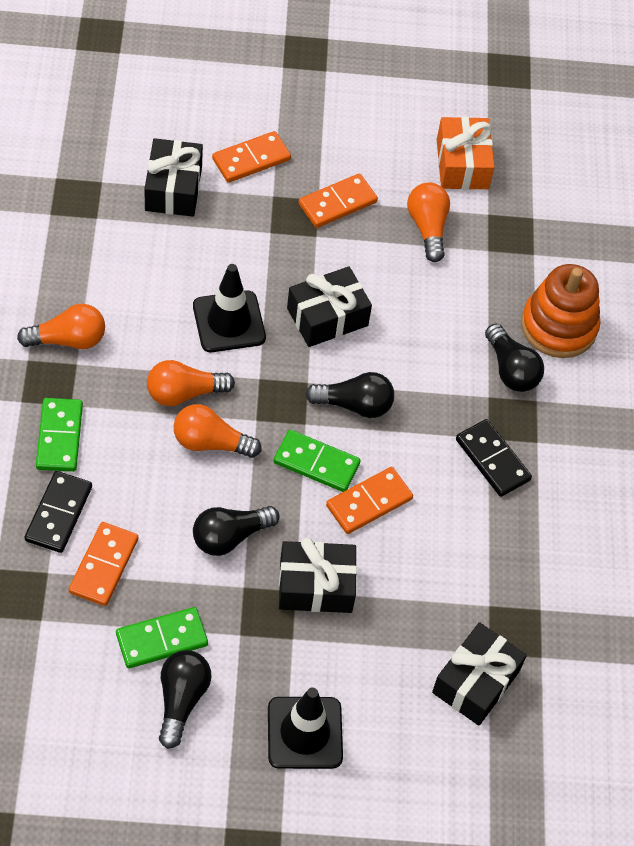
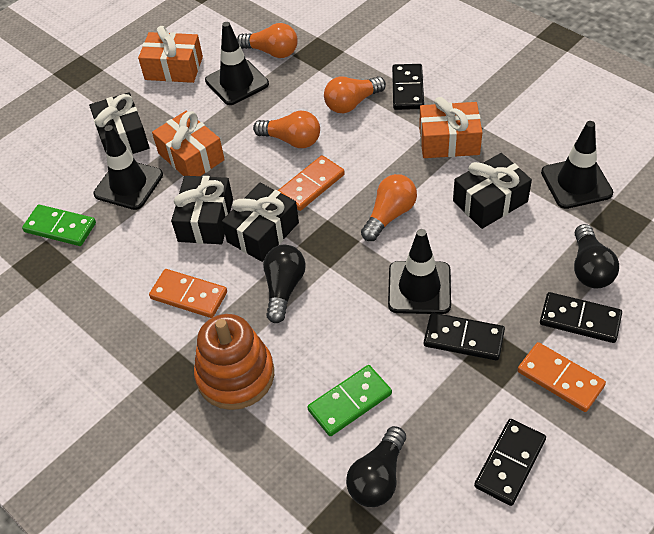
black domino: [25,471,92,553] [456,419,532,497] = 2 -> [392,64,424,110] [424,313,505,361] [474,419,546,506] [540,292,622,343] = 4
black light bulb: [159,650,212,749] [193,506,279,556] [305,372,394,418] [485,323,544,392] = 4 -> [263,245,306,323] [346,426,406,507] [574,224,619,288] = 3
black traffic cone: [193,264,266,352] [268,687,343,769] = 2 -> [93,125,163,210] [205,22,269,105] [388,229,451,314] [541,121,613,209] = 4
green domino: [36,398,83,472] [116,607,208,668] [274,430,361,492] = 3 -> [22,205,96,246] [307,365,392,436] = 2
orange domino: [69,522,138,606] [212,131,291,183] [299,173,378,228] [326,467,413,534] = 4 -> [149,269,227,318] [278,155,345,211] [518,342,606,412] = 3
orange gift: [437,117,495,190] = 1 -> [138,26,203,83] [152,111,225,176] [419,97,482,158] = 3

